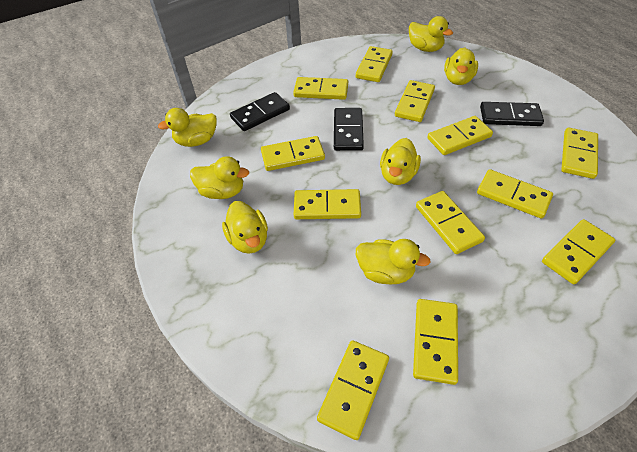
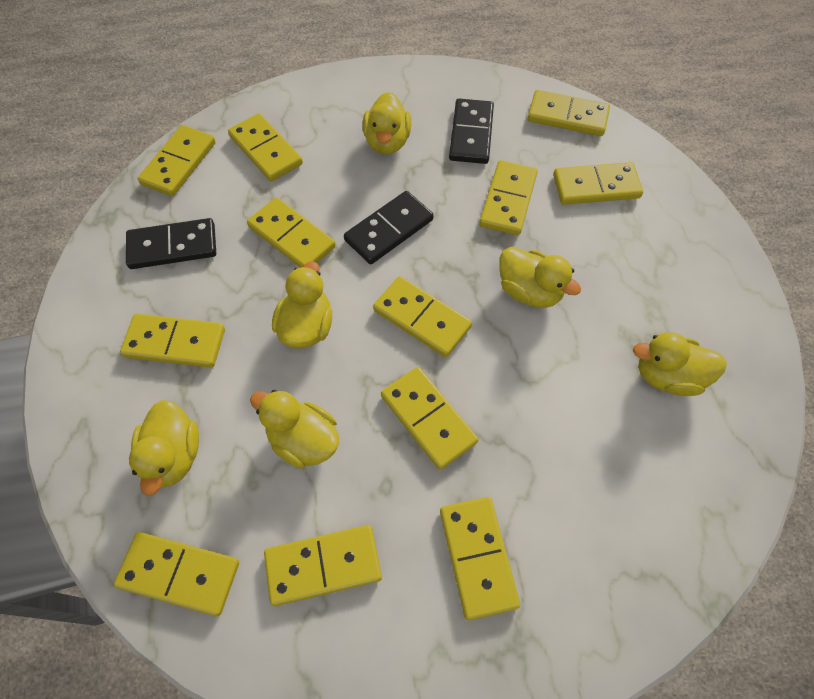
yellow duck: [158,108,217,147] [190,156,249,199] [222,201,268,254] [356,239,431,284] [380,138,421,185] [409,16,453,52] [444,47,478,85] = 7 -> [129,400,199,496] [250,390,339,469] [272,261,332,348] [363,92,411,155] [499,247,581,308] [633,332,727,396] = 6

